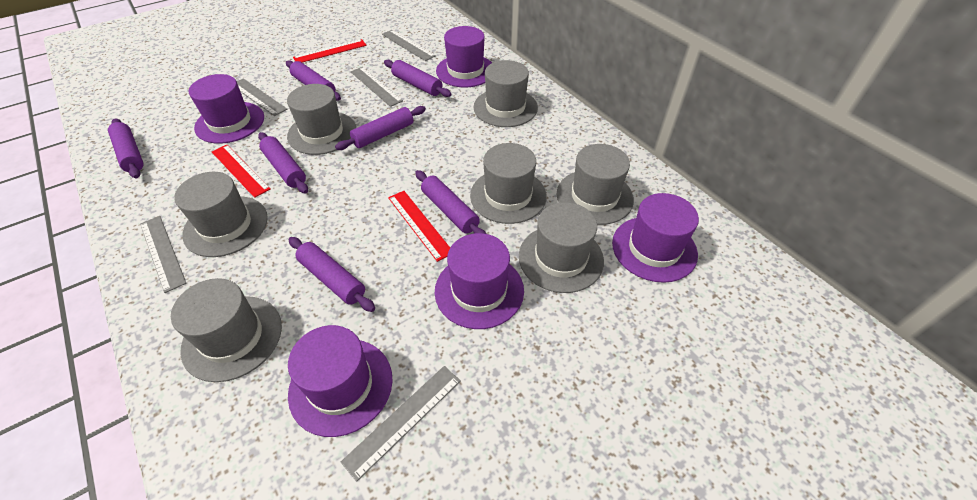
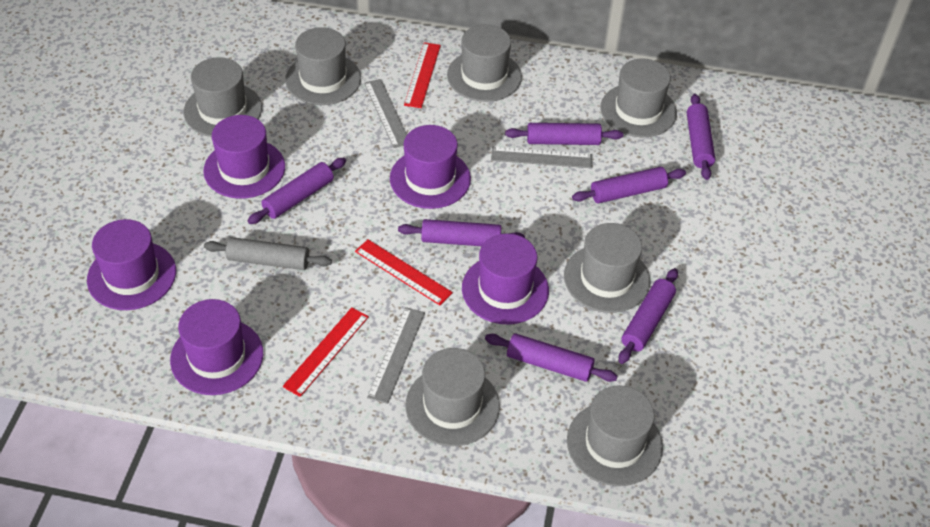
grey rolling pin: none = 0 -> [204,237,332,270] = 1
grey ruler: [140,216,186,293] [237,78,287,116] [341,366,461,481] [350,67,403,107] [382,30,436,61] = 5 -> [364,79,407,148] [367,307,425,404] [491,147,592,168] = 3

